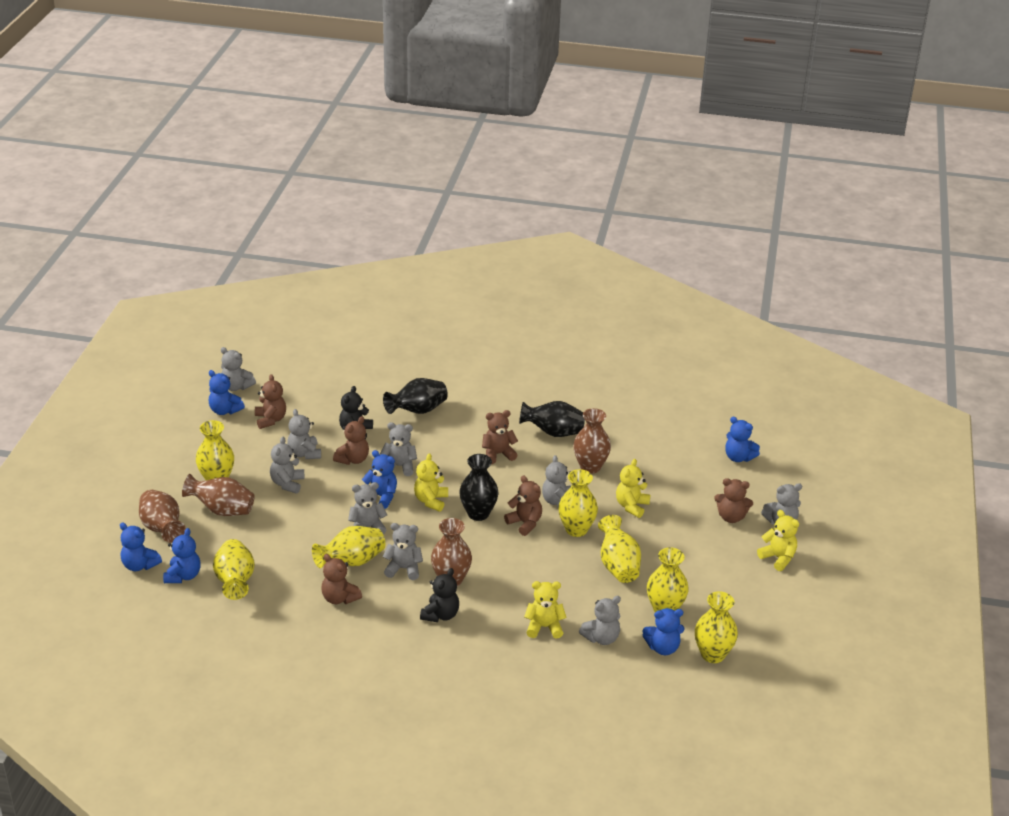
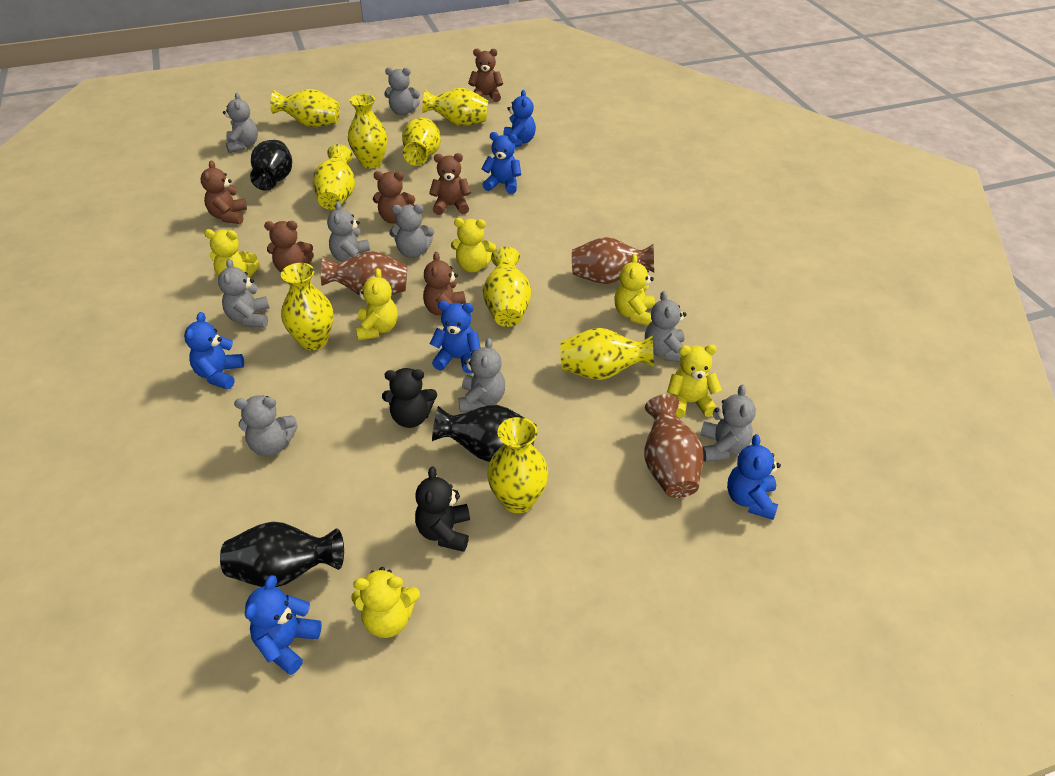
brown vase: [139,490,185,543] [182,474,255,516] [431,518,472,586] [573,408,611,473] = 4 -> [321,251,407,295] [572,237,654,284] [644,394,704,498] = 3
yellow teddy bear: [414,453,448,512] [524,581,567,639] [616,459,650,518] [757,510,799,571] = 4 -> [204,229,260,278] [351,567,420,638] [356,268,398,341] [451,218,496,273] [614,254,655,326] [667,344,722,418] = 6
yellow vase: [196,420,234,480] [213,539,255,600] [312,526,385,568] [558,469,598,537] [598,515,641,583] [647,547,689,612] [695,591,738,663] = 7 -> [270,89,340,127] [281,263,333,351] [313,144,355,210] [348,94,388,169] [402,118,441,166] [422,88,488,126] [483,247,531,327] [487,417,548,513] [560,328,654,380] = 9

